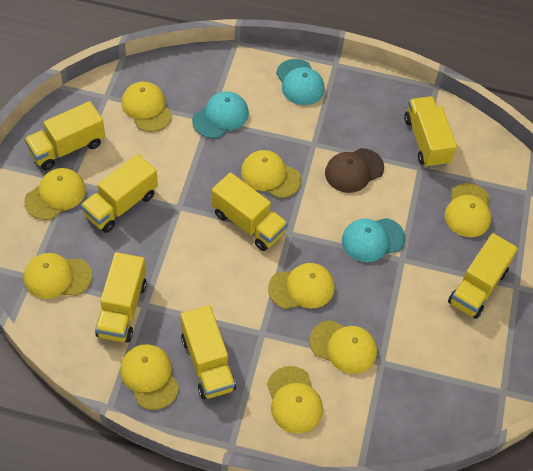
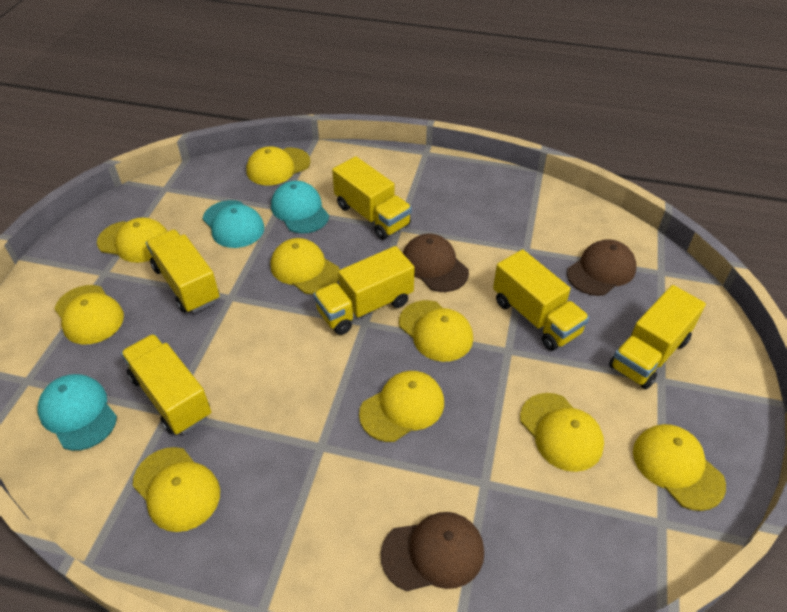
brown cap: [325,148,384,193] = 1 -> [381,512,484,591] [403,233,469,292] [567,239,636,296] = 3
yellow truck: [24,101,105,170] [81,154,158,233] [95,252,147,343] [180,305,236,399] [211,172,288,251] [404,96,457,168] [448,233,518,319] = 7 -> [121,334,211,435] [146,229,220,313] [313,246,415,335] [332,156,412,240] [493,249,590,351] [609,285,706,389] = 6

